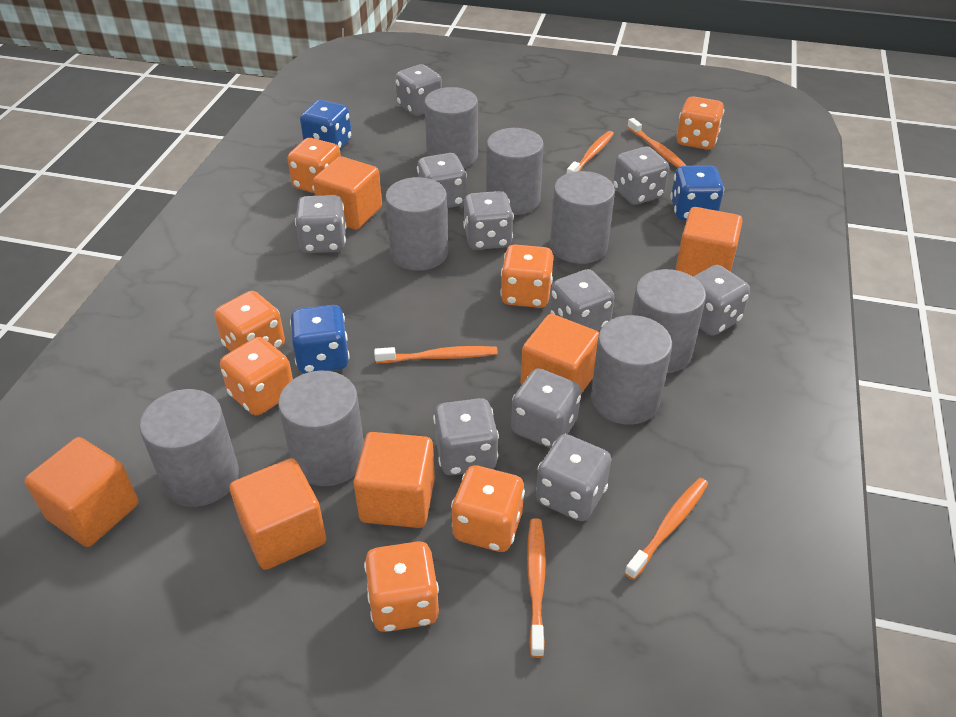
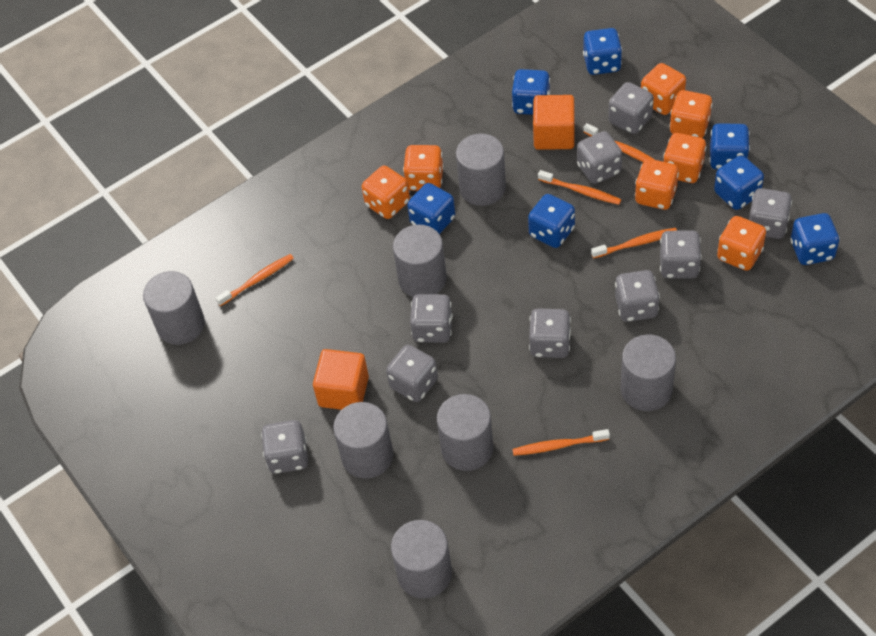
blue dice: [290,305,350,374] [300,100,352,149] [670,166,724,221] = 3 -> [407,183,455,234] [512,69,550,115] [528,194,575,248] [583,28,622,75] [709,123,750,170] [714,155,764,210] [790,213,840,265] = 7
grey cylinder: [140,389,239,507] [278,370,364,486] [385,177,448,271] [424,87,478,168] [486,128,544,215] [550,171,615,264] [591,315,672,425] [631,269,706,373] = 8 -> [143,271,205,345] [333,402,393,479] [391,520,452,599] [393,225,447,297] [437,394,494,471] [456,133,506,206] [621,334,676,411] = 7
grey dice: [295,195,346,253] [395,64,442,116] [417,153,467,208] [433,398,499,475] [463,191,514,250] [511,368,581,448] [536,434,611,521] [550,269,615,331] [613,147,669,205] [693,265,750,336] = 10 -> [261,420,308,474] [386,345,438,402] [410,294,453,343] [529,309,571,358] [577,131,622,184] [608,82,654,134] [615,270,660,322] [660,231,702,279] [749,188,792,239] = 9
orange cube: [24,437,138,547] [230,458,326,570] [313,156,382,230] [353,432,435,528] [521,314,599,394] [676,207,743,276] = 6 -> [313,349,369,410] [533,95,575,150] = 2

